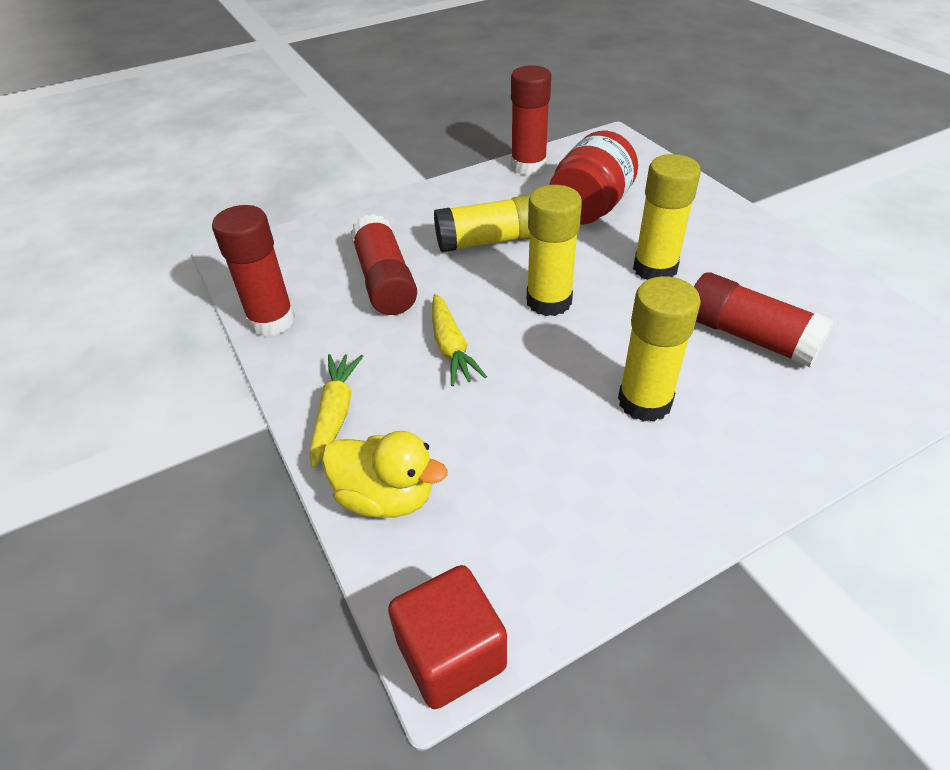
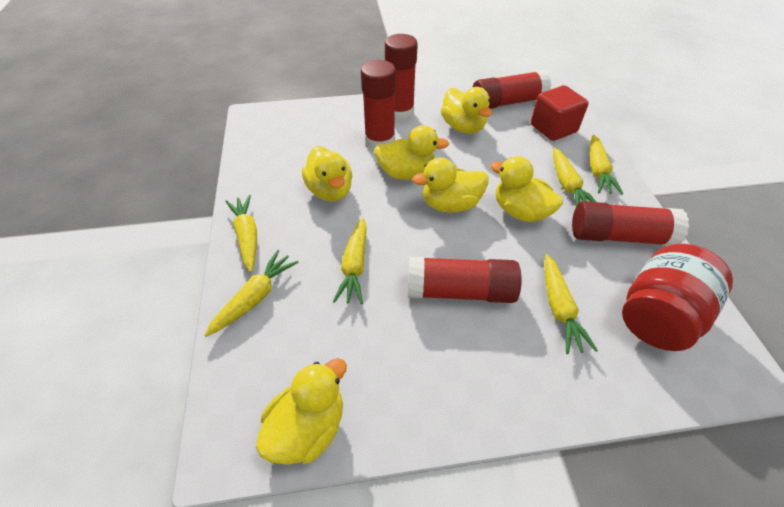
red glue stick: [212,205,295,336] [351,214,417,315] [511,65,551,176] [694,272,834,367] = 4 -> [361,60,396,150] [385,34,418,121] [408,257,522,303] [473,70,552,109] [572,201,689,246] = 5
yellow carrot: [309,354,363,468] [432,294,487,386] = 2 -> [205,250,299,337] [225,195,257,272] [333,218,367,304] [545,254,598,354] [553,147,596,206] [590,135,623,195] = 6
yellow duck: [322,431,448,518] = 1 -> [256,358,347,465] [302,146,352,202] [374,125,449,180] [412,158,489,213] [441,87,492,134] [490,156,563,222] = 6
yellow glue stick: [434,194,531,252] [527,185,582,316] [618,276,701,422] [633,154,701,280] = 4 -> none = 0

